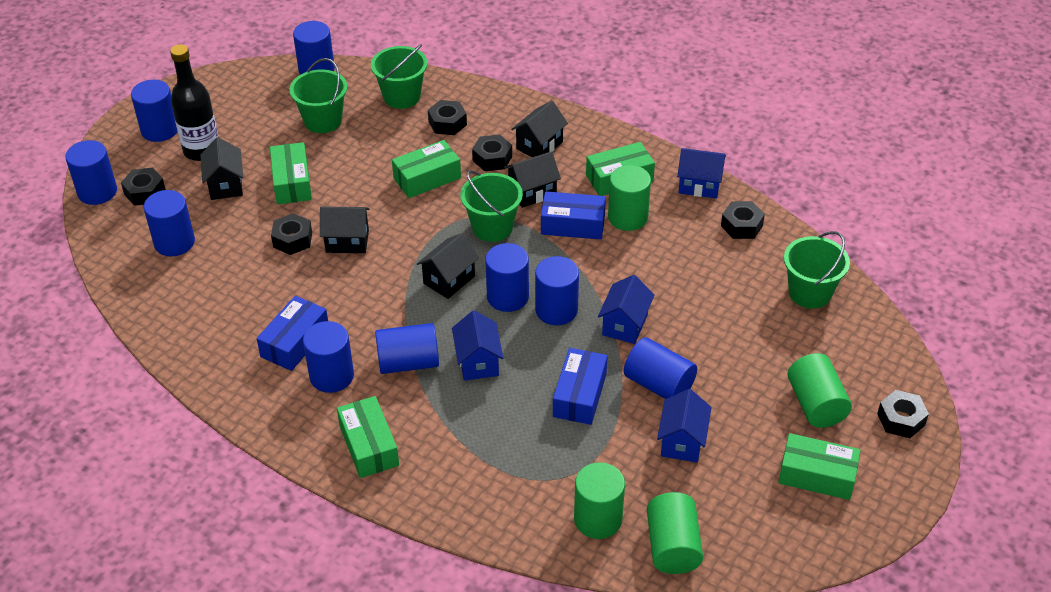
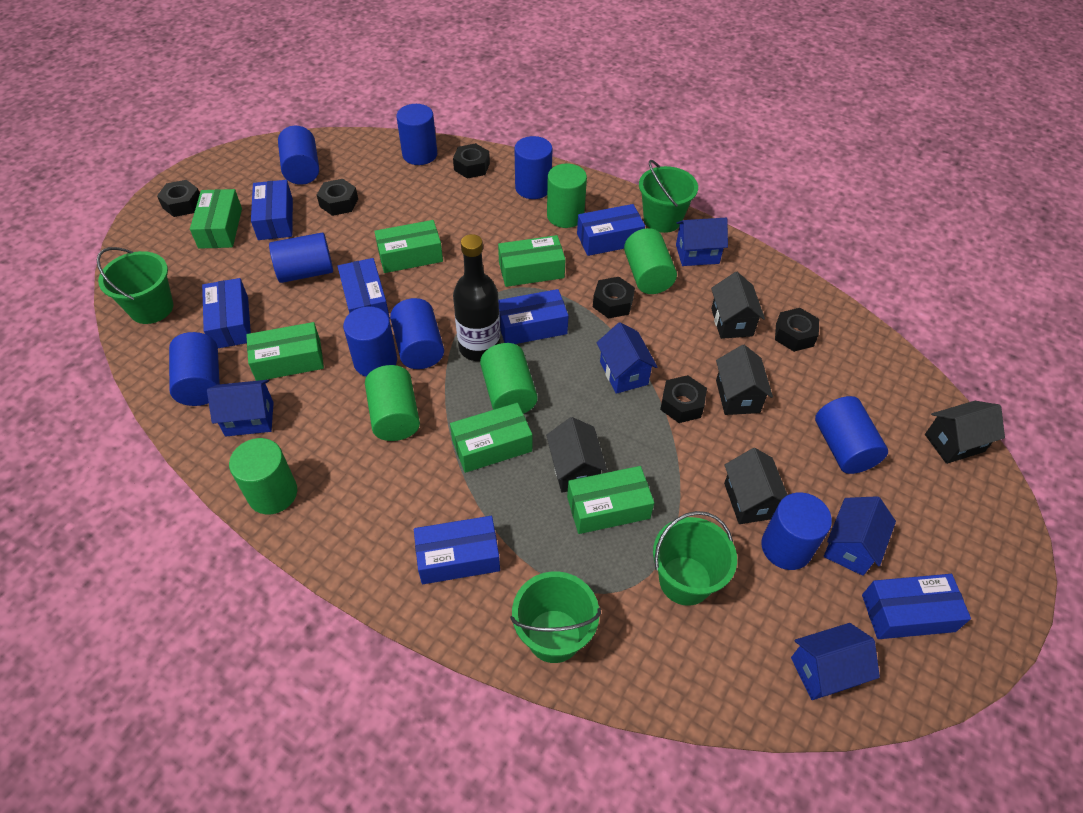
blue box: [256,296,328,371] [541,191,606,239] [553,348,608,425] = 3 -> [202,278,251,348] [251,180,293,240] [338,258,390,320] [414,516,500,584] [499,289,569,344] [577,204,645,256] [862,574,971,639] = 7
blue house: [452,310,503,380] [598,275,655,344] [657,389,712,462] [677,148,726,198] = 4 -> [207,380,274,436] [597,322,658,394] [676,218,728,266] [791,623,880,700] [824,496,896,576] = 5
green box: [270,142,312,204] [337,396,399,478] [392,140,461,198] [586,142,655,196] [778,433,861,500] = 5 -> [190,189,242,249] [246,322,324,381] [374,220,443,273] [450,403,532,473] [498,235,566,287] [567,466,654,534] = 6
green cylinder: [574,462,625,539] [608,165,651,231] [647,492,703,574] [788,353,852,428] = 4 -> [229,438,297,514] [365,365,420,441] [480,343,538,414] [547,164,587,228] [624,228,677,294] = 5

